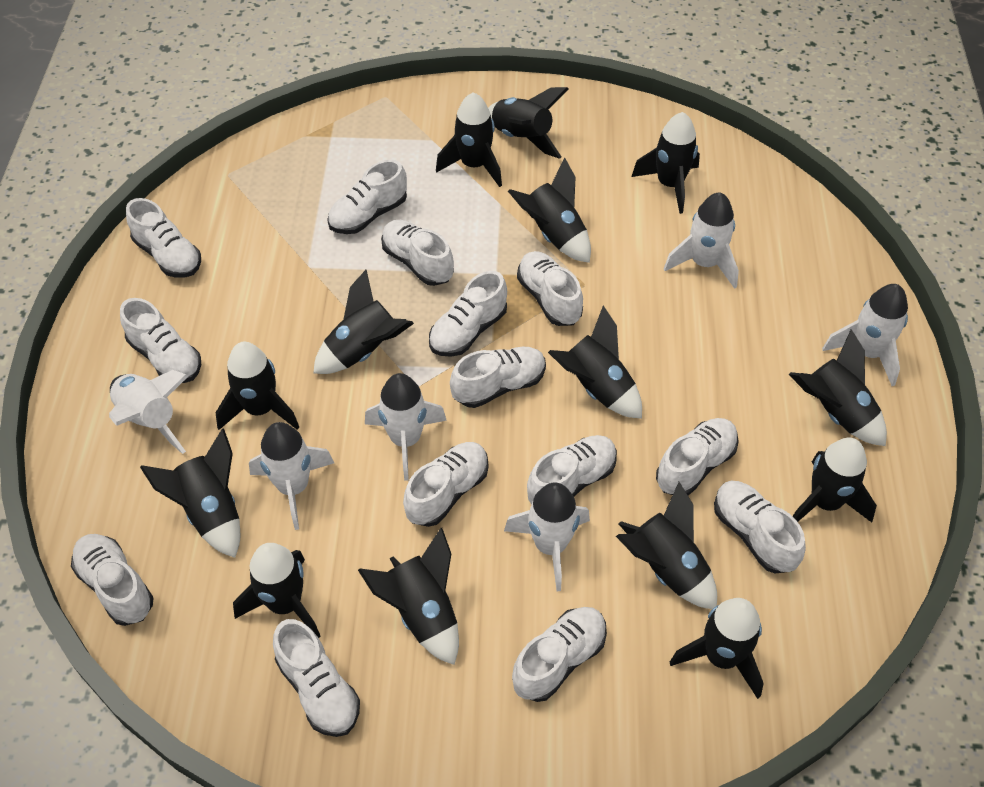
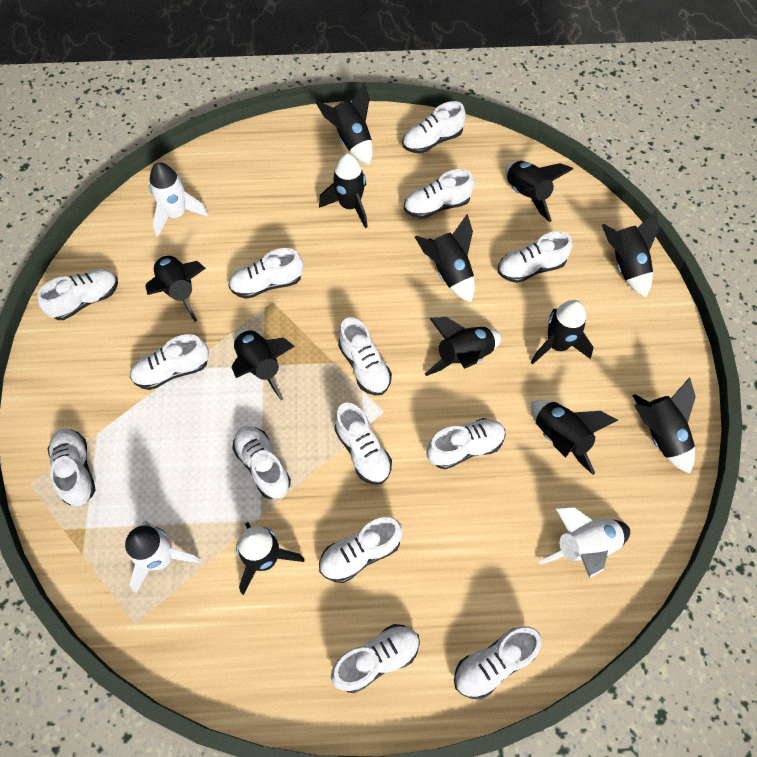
black rocket: [140,429,240,558] [216,342,299,430] [233,543,321,638] [314,270,414,374] [358,528,459,665] [436,92,502,187] [488,87,568,159] [508,157,591,263] [548,306,642,419] [616,482,717,609] [631,112,700,214] [670,598,764,699] [789,329,887,446] [793,438,877,523] = 14 -> [145,255,206,322] [232,329,295,400] [236,522,304,595] [315,83,373,165] [319,153,368,228] [415,214,475,302] [425,317,501,376] [505,161,573,222] [531,300,594,364] [531,400,618,475] [602,210,659,297] [632,377,696,473] = 12
white rocket: [109,370,188,454] [249,422,334,530] [365,373,447,481] [504,482,590,591] [664,192,739,289] [822,284,908,386] = 6 -> [125,521,201,593] [150,162,209,237] [539,507,630,578] = 3

